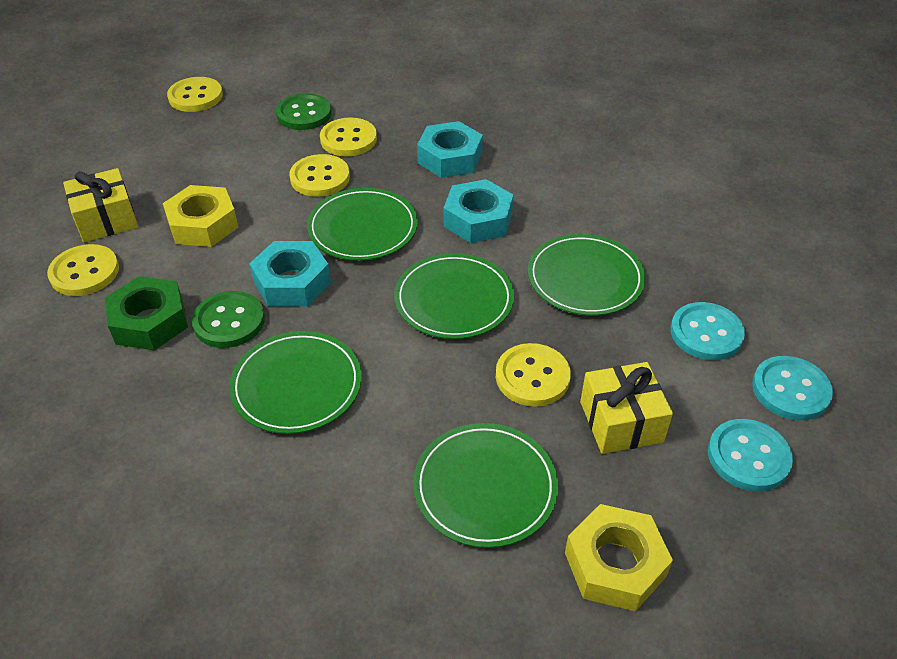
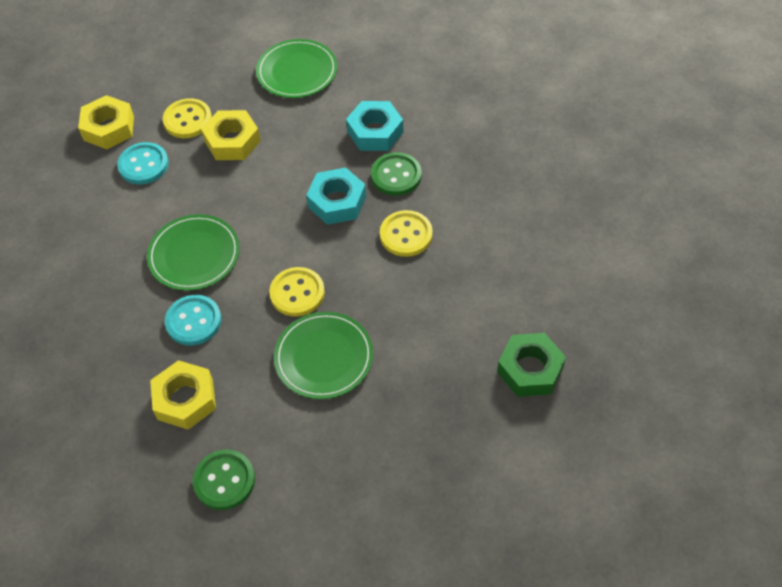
green plate: [229,331,362,434] [307,188,418,261] [394,253,514,339] [413,423,558,548] [528,234,646,316] = 5 -> [147,214,240,291] [256,39,337,98] [274,312,373,399] = 3
turquoise button: [671,302,745,360] [708,419,793,491] [752,356,833,421] = 3 -> [117,142,169,185] [165,295,221,346] = 2
turquoise nut: [249,241,331,307] [417,121,483,178] [444,179,513,243] = 3 -> [306,168,366,225] [346,101,403,151] = 2
yellow button: [47,244,119,296] [167,77,223,112] [289,154,350,197] [320,117,377,156] [496,343,571,407] = 5 -> [163,98,212,138] [269,267,325,317] [380,210,433,257] = 3
yellow gift: [63,168,138,242] [580,362,673,454] = 2 -> none = 0
yellow nut: [163,185,238,247] [565,504,673,611] = 2 -> [78,95,134,149] [150,360,216,430] [201,110,261,160] = 3

